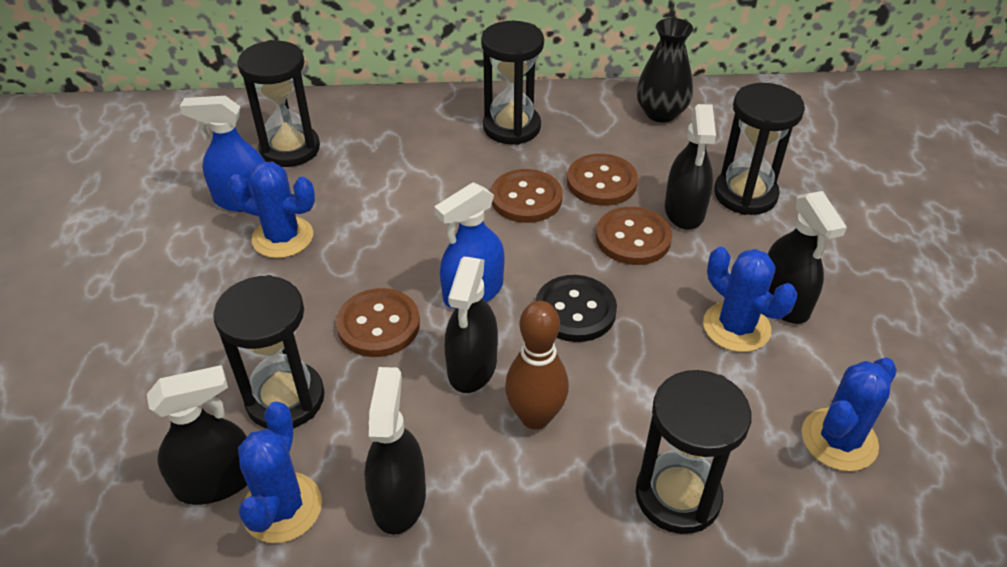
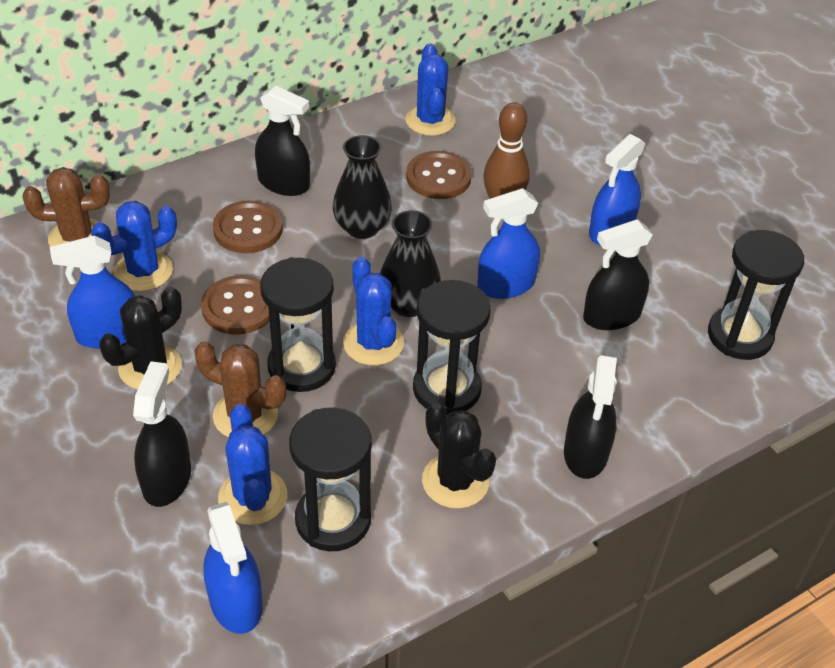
black button: [536,275,617,342] = 1 -> none = 0
black cactus: none = 0 -> [99,287,182,390] [422,403,496,509] = 2
black hourglass: [213,275,325,429] [237,40,320,167] [481,21,544,145] [636,370,751,534] [714,83,805,215] = 5 -> [260,257,336,392] [289,407,372,551] [413,280,491,415] [708,230,804,360] = 4
black spray bottle: [147,365,247,505] [364,367,426,535] [444,257,498,393] [665,104,716,230] [768,191,847,324] = 5 -> [133,361,191,507] [255,85,310,196] [564,355,617,479] [583,219,653,330] = 4
black vase: [636,18,693,123] = 1 -> [333,135,392,239] [380,210,441,317] = 2
blue spray bottle: [180,96,265,212] [434,182,505,309] = 2 -> [50,235,135,349] [203,502,263,634] [477,188,540,299] [589,134,646,245] = 4
brown button: [336,288,420,357] [491,169,563,223] [567,154,638,206] [596,207,672,265] = 4 -> [201,275,269,335] [213,201,283,253] [406,151,472,199] = 3
brown cactus: none = 0 -> [22,167,110,247] [194,341,286,437] = 2

